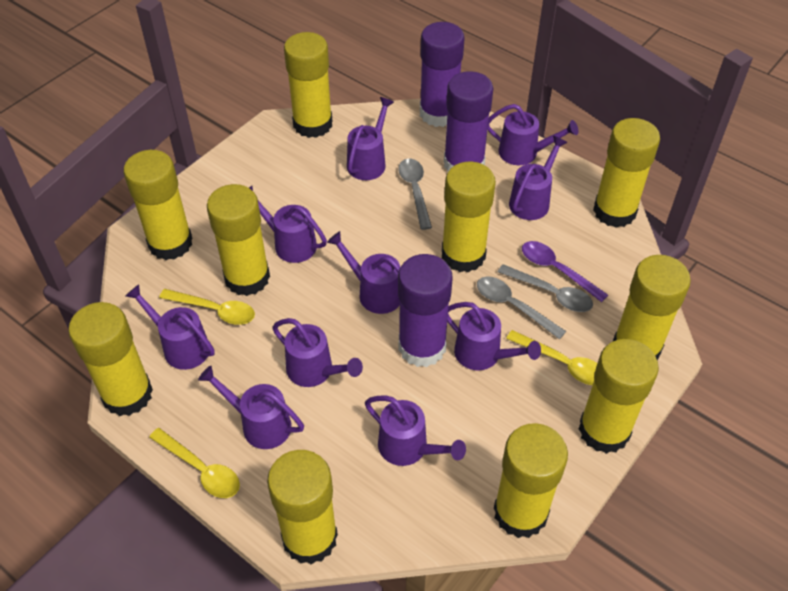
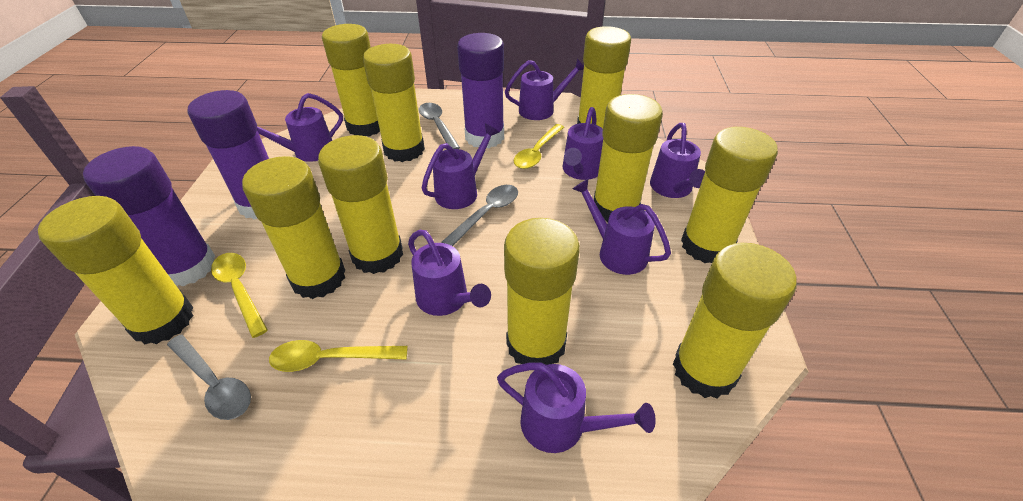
purple spoon: [522,241,608,302] = 1 -> none = 0
purple watering can: [126,284,215,370] [198,366,304,449] [249,186,327,263] [272,318,363,387] [327,231,400,314] [347,97,394,180] [365,395,466,466] [447,302,541,370] [487,104,579,165] [509,136,568,220] = 10 -> [257,93,343,162] [408,230,491,316] [422,124,499,209] [497,362,656,453] [505,59,584,120] [563,107,603,180] [572,179,671,275] [650,123,705,198] = 8

